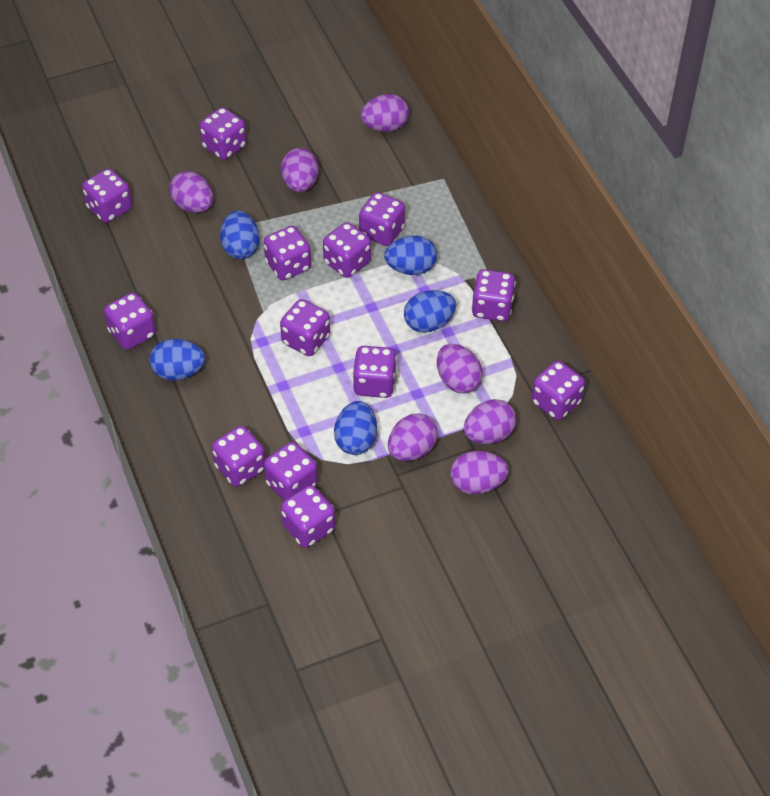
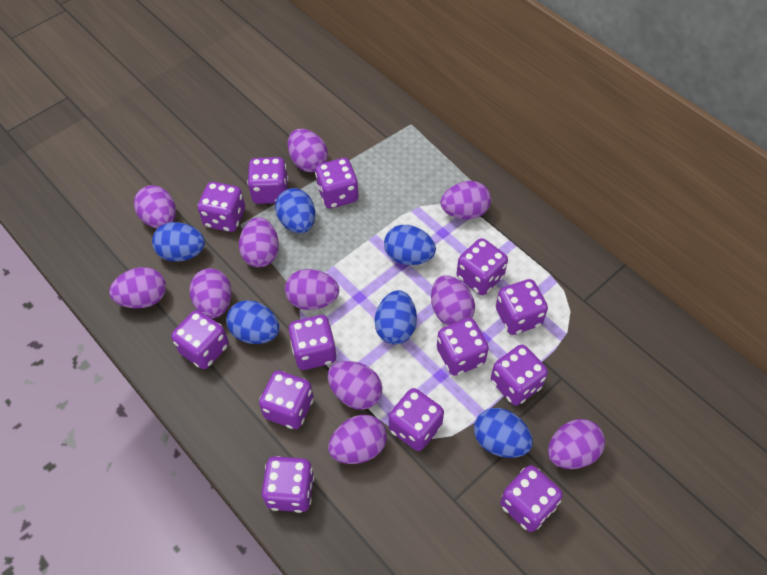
blue egg: [149,339,205,381] [220,211,260,259] [334,401,377,455] [384,235,437,275] [404,290,456,333] = 5 -> [152,222,205,262] [226,300,279,344] [275,188,315,233] [375,290,417,344] [384,225,436,265] [474,408,533,458] = 6
purple egg: [169,171,213,213] [281,148,319,192] [360,94,409,132] [388,414,438,461] [437,344,483,394] [450,451,509,495] [464,399,517,444] = 7 -> [109,267,166,308] [134,185,176,229] [189,268,232,318] [239,217,279,267] [285,269,339,310] [288,129,328,172] [328,361,382,410] [328,415,387,464] [431,275,475,326] [441,181,491,220] [548,419,605,469] = 11

